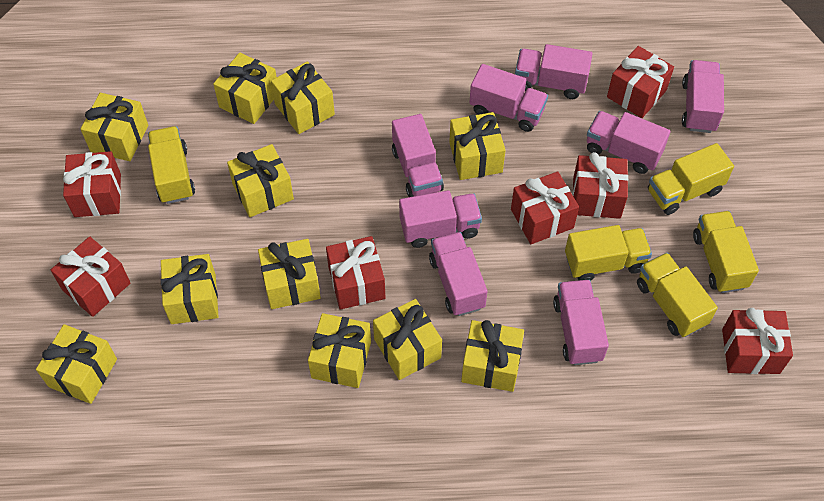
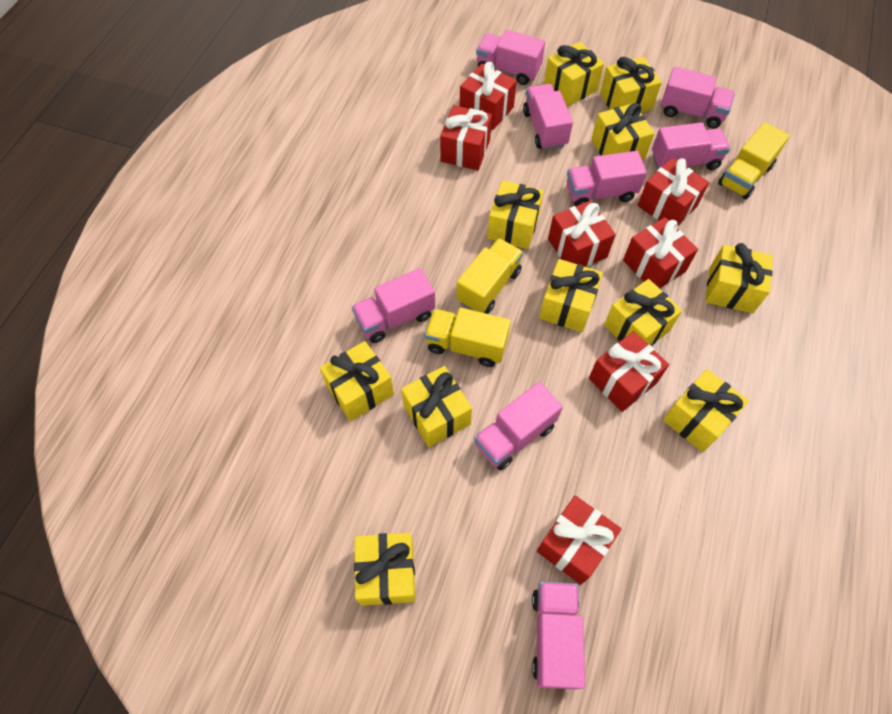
yellow truck: [148,126,195,204] [565,225,652,280] [637,253,718,337] [648,143,734,215] [693,211,759,293] = 5 -> [425,307,511,367] [456,238,523,314] [718,122,790,199] = 3

